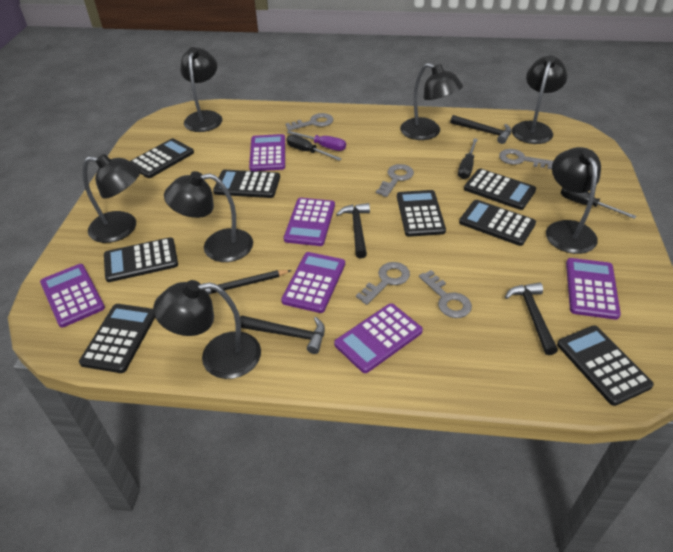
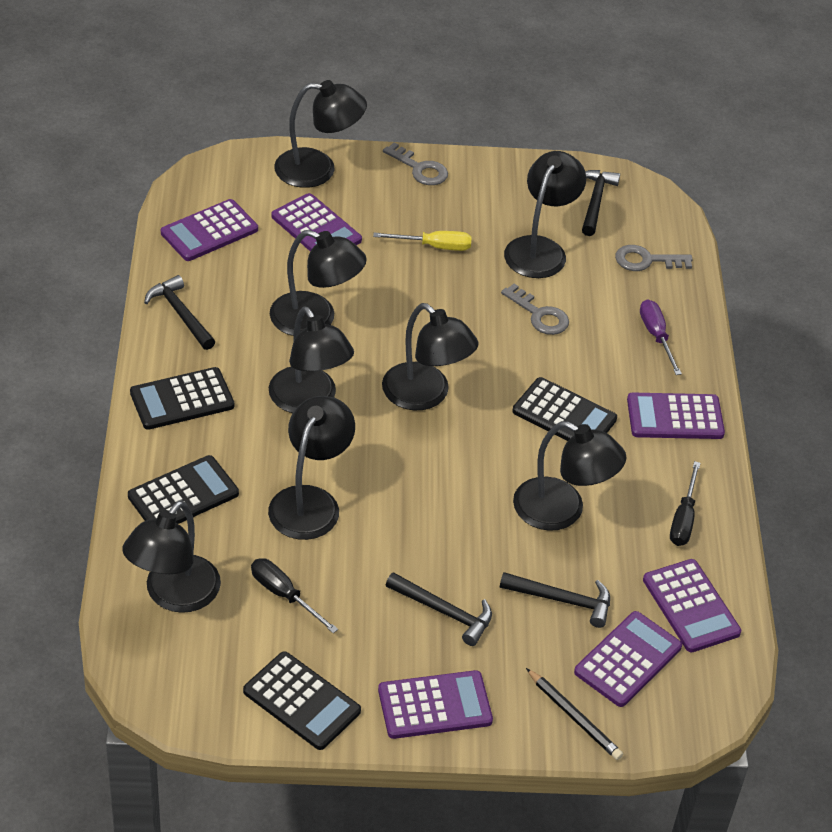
black calculator: [79,304,155,373] [104,237,178,282] [130,138,194,178] [213,170,280,198] [397,190,446,237] [459,200,536,246] [464,168,536,210] [557,325,654,406] = 8 -> [128,455,239,524] [130,367,234,430] [243,651,361,750] [512,377,617,441] = 4
black lamp: [82,154,141,243] [153,280,261,379] [164,171,253,262] [180,47,223,132] [400,63,463,140] [512,55,567,144] [546,147,601,254] = 7 -> [122,500,221,613] [268,396,355,540] [269,306,354,413] [270,230,367,336] [274,80,367,188] [382,303,479,410] [504,151,586,278] [513,421,626,531] = 8
black screwdriver: [286,135,342,161] [458,138,478,179] [561,188,636,219] = 3 -> [251,558,338,633] [670,461,700,546] = 2
grey key: [285,113,333,131] [356,262,410,305] [376,164,414,197] [419,270,472,318] [499,149,553,169] = 5 -> [383,142,448,185] [501,284,569,335] [615,245,693,271] = 3
yellow screwdriver: none = 0 -> [373,231,471,251] = 1

